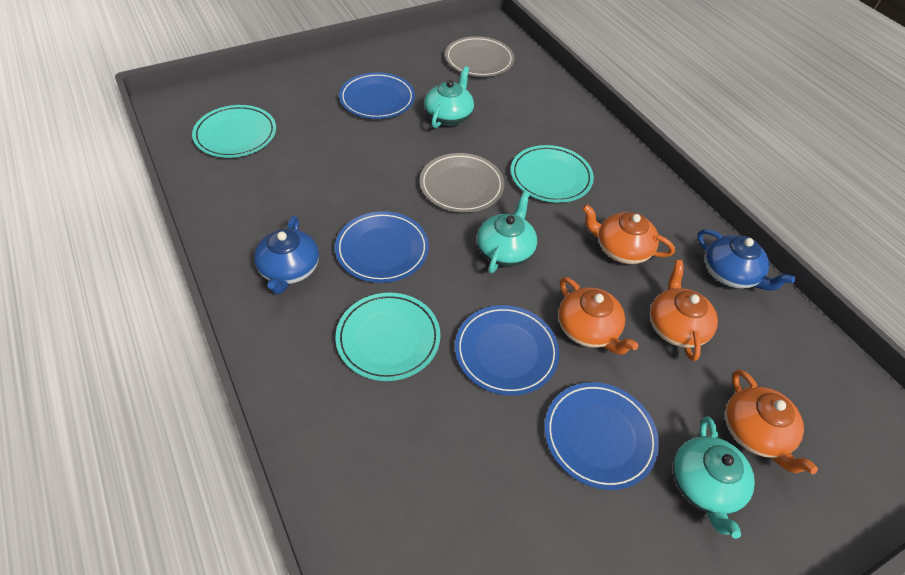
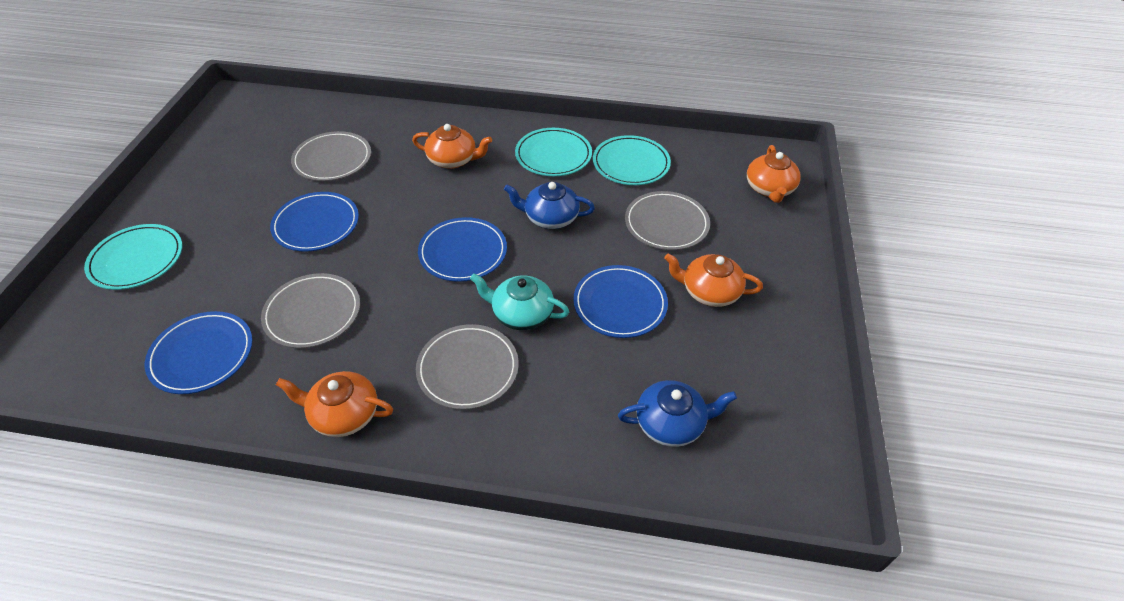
grey plate: [420,153,505,213] [445,36,515,77] = 2 -> [261,273,360,348] [291,131,371,181] [416,324,519,410] [625,191,710,250] = 4
turquoise teapot: [424,66,474,128] [477,191,537,274] [673,416,755,539] = 3 -> [470,273,569,330] = 1

